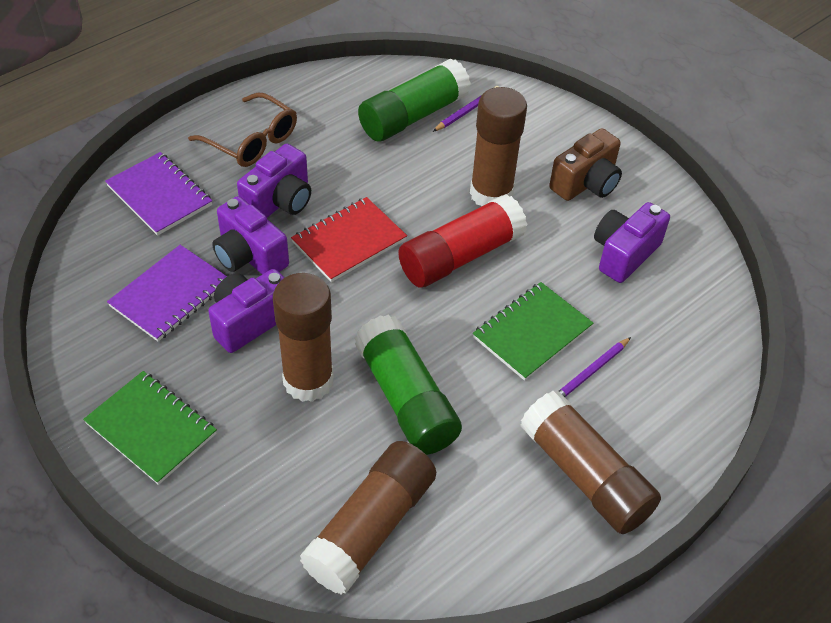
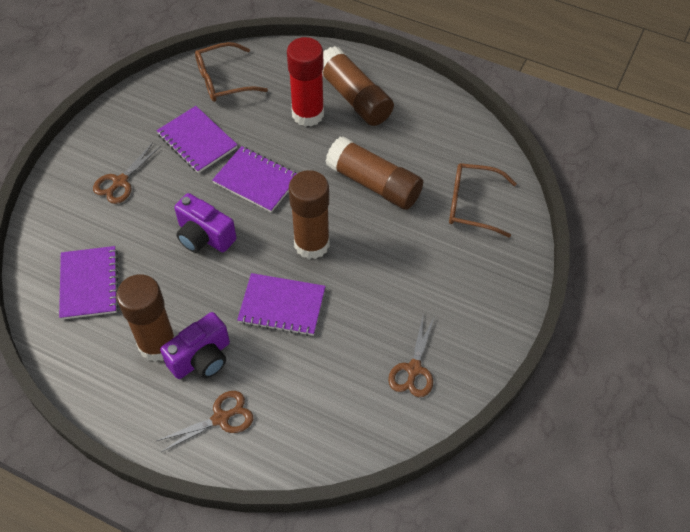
brown camera: [549,128,622,201] = 1 -> none = 0
brown glasses: [188,93,297,167] = 1 -> [195,42,268,102] [449,163,517,238] = 2
brown scissors: none = 0 -> [93,143,161,204] [157,391,253,452] [388,316,435,397] = 3
green glue stick: [354,314,462,455] [358,59,471,142] = 2 -> none = 0
green notebook: [83,371,217,485] [473,282,593,381] = 2 -> none = 0
purple camera: [208,269,285,353] [212,196,289,274] [237,144,311,218] [594,202,670,283] = 4 -> [160,312,230,379] [174,193,236,253] = 2
purple notebook: [105,152,212,236] [107,245,227,341] = 2 -> [59,246,119,320] [156,106,237,173] [212,146,297,213] [237,273,326,336] = 4
purple pencil: [433,86,499,132] [559,337,631,397] = 2 -> none = 0
red notebook: [291,197,407,282] = 1 -> none = 0

